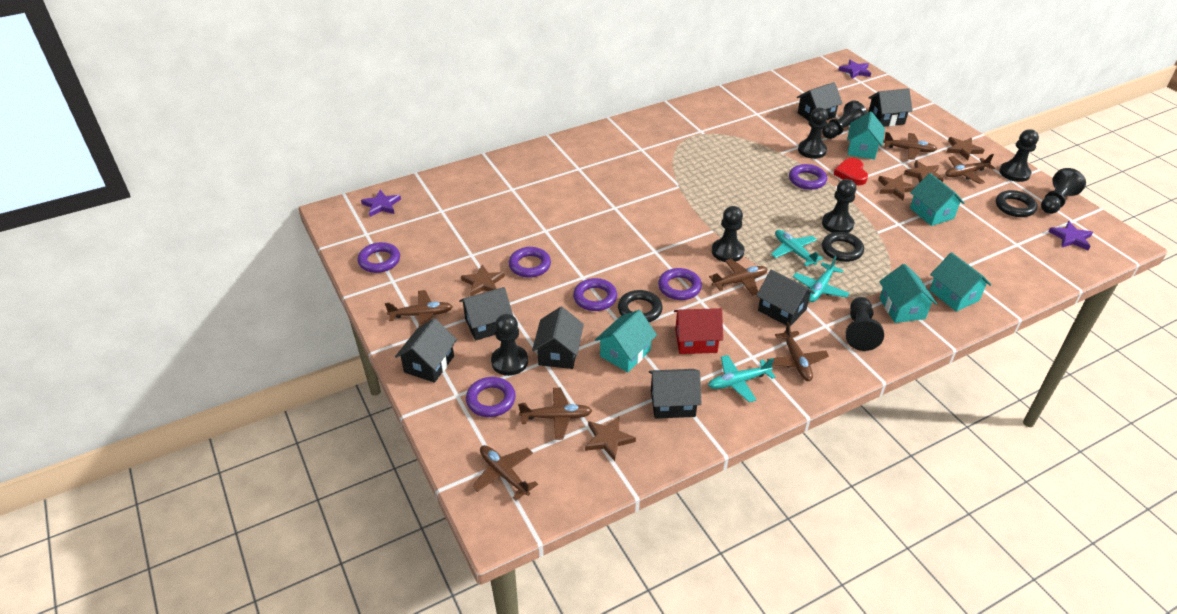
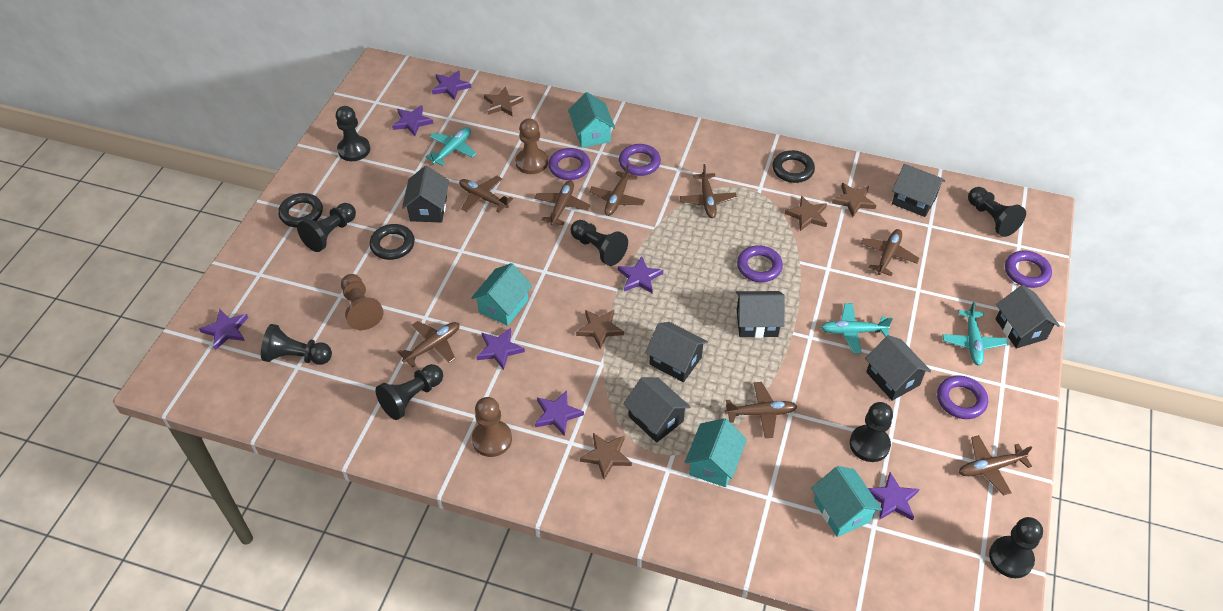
brown pawn: none = 0 -> [341,274,383,330] [472,397,512,457] [515,118,548,174] = 3
brown plane: [385,290,453,327] [472,445,538,501] [518,387,592,440] [709,259,767,296] [767,322,829,381] [883,132,937,160] [945,154,995,184] = 7 -> [398,321,459,368] [459,176,513,212] [534,180,590,226] [589,164,645,216] [680,164,737,218] [725,382,798,438] [860,229,920,276] [959,435,1033,495] = 8
purple ring: [358,242,400,273] [466,377,516,417] [509,247,551,278] [573,278,617,311] [658,268,702,300] [789,164,827,190] = 6 -> [548,148,591,180] [619,144,661,176] [737,245,783,282] [937,376,988,419] [1005,250,1052,288] = 5
purple star: [361,190,401,217] [838,60,871,79] [1048,221,1093,250] = 3 -> [199,309,248,350] [392,105,434,136] [432,70,472,100] [476,328,525,370] [535,390,584,436] [618,256,663,293] [868,472,919,520] = 7
red heart: [833,158,868,185] = 1 -> none = 0
red house: [674,308,723,354] = 1 -> none = 0
turquoise house: [595,310,657,372] [847,111,885,160] [879,264,937,323] [910,173,965,226] [930,252,991,312] = 5 -> [471,263,532,326] [568,92,615,148] [685,418,747,487] [811,466,882,537] = 4

